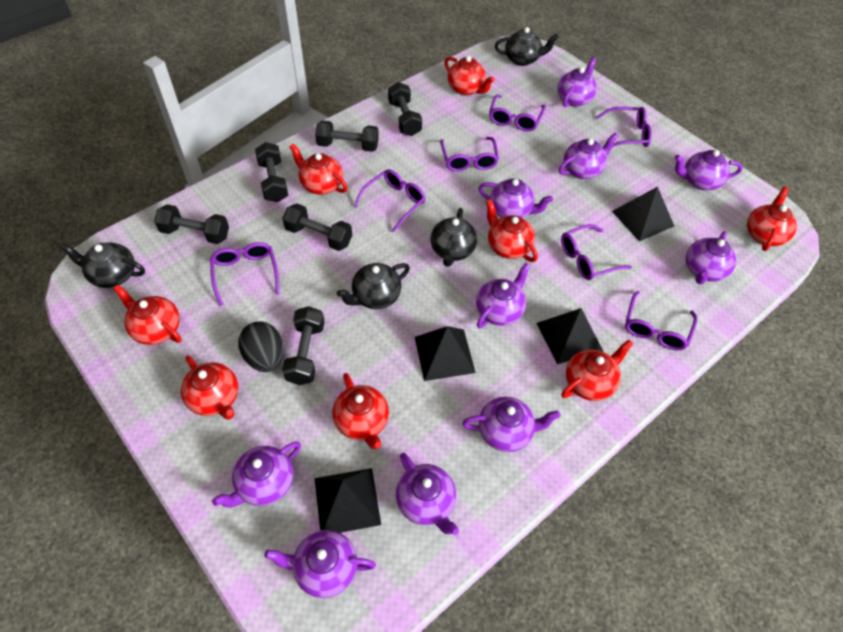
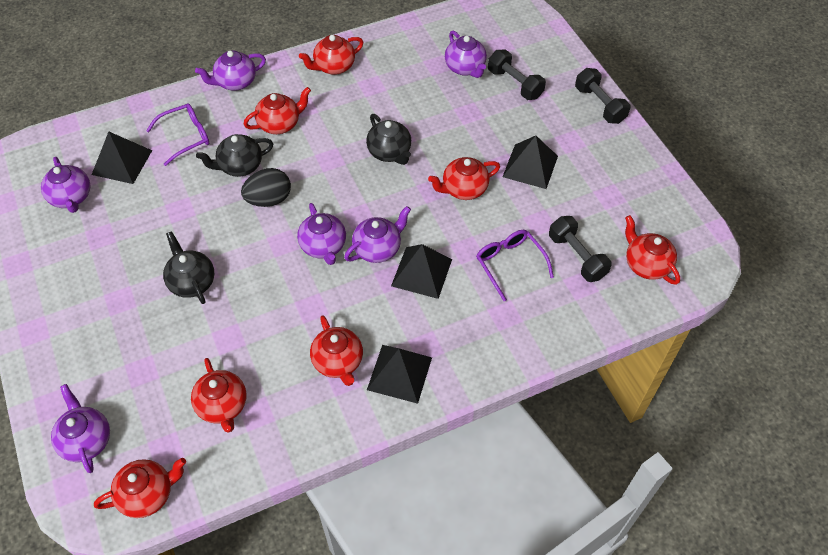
black dumbbell: [154,204,229,244] [255,142,288,202] [282,204,352,251] [282,306,324,385] [315,121,379,152] [388,82,422,136] = 6 -> [488,50,546,100] [549,216,611,282] [575,68,630,124] = 3
black teapot: [60,242,145,288] [337,263,410,309] [430,208,477,267] [495,27,559,66] = 4 -> [163,231,214,304] [196,134,273,177] [366,114,411,165] = 3
purple glasses: [210,242,279,306] [354,169,426,233] [440,137,499,172] [489,94,546,132] [561,224,632,280] [596,107,652,147] [625,291,697,350] = 7 -> [146,103,209,166] [476,230,554,301] = 2
purple teapot: [212,441,301,508] [264,530,376,598] [396,453,459,535] [462,397,560,452] [476,263,530,328] [478,178,553,218] [557,57,597,107] [559,133,618,179] [675,150,743,190] [686,231,736,284] = 10 -> [41,157,90,213] [51,384,110,473] [195,50,266,91] [297,203,346,265] [344,206,411,263] [445,30,487,78] = 6
red teapot: [113,285,181,345] [181,355,238,419] [289,144,348,195] [333,373,389,449] [444,56,495,95] [486,199,538,262] [561,340,633,401] [747,187,797,251] = 8 -> [94,458,186,518] [191,358,247,433] [244,87,311,134] [299,35,363,75] [310,315,363,386] [428,157,500,200] [625,215,680,285] = 7

